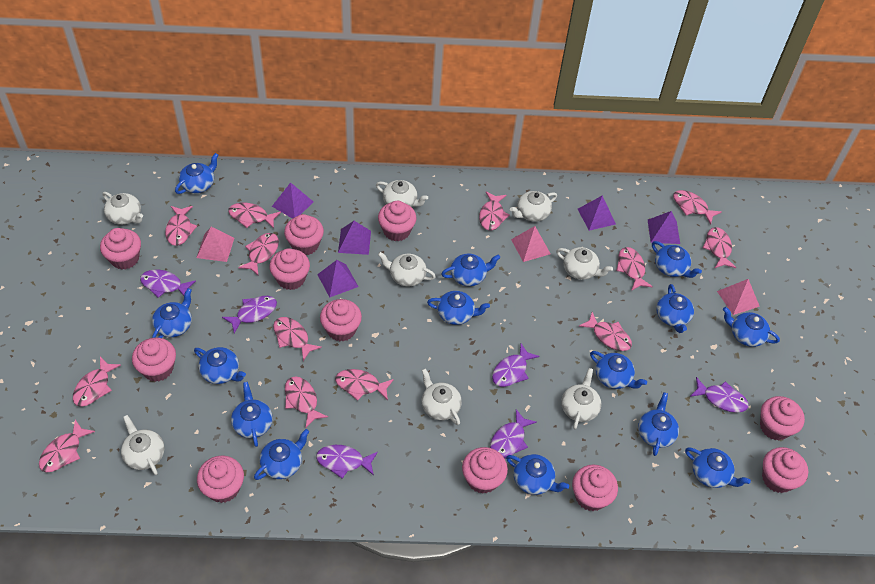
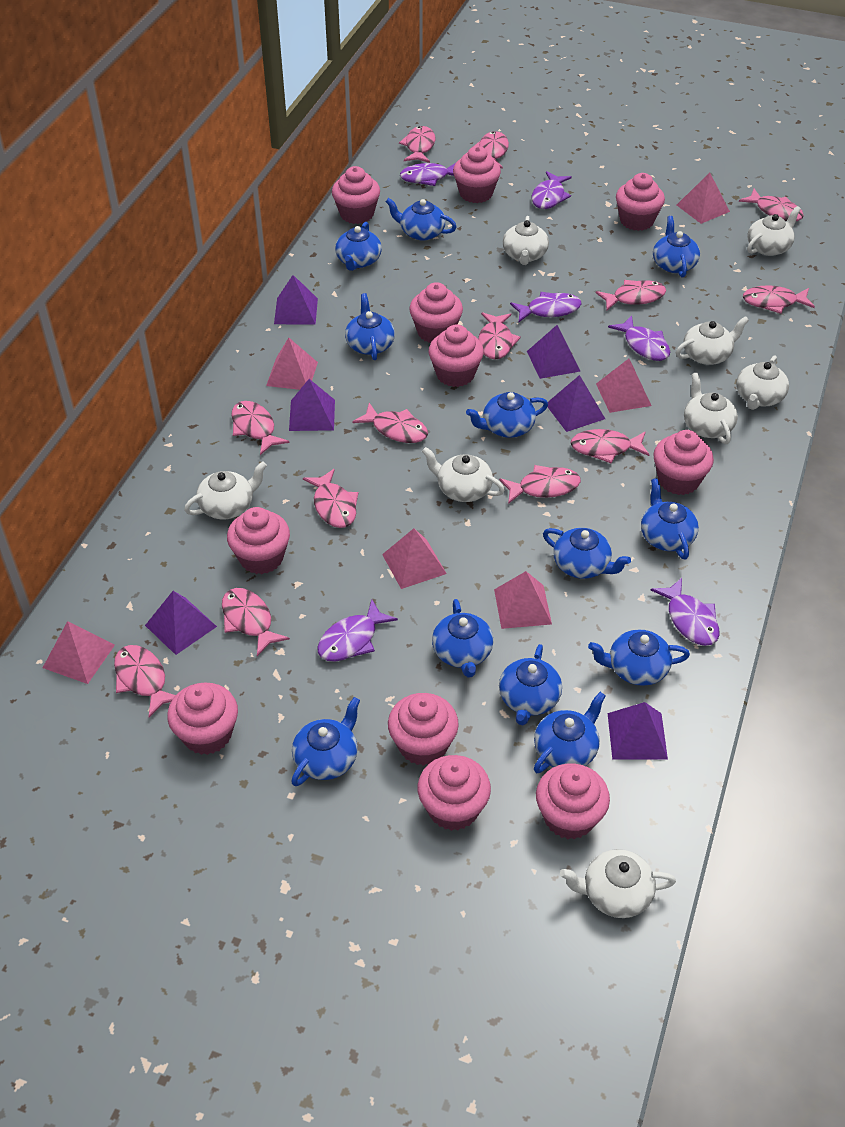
blue teapot: [152,288,192,338] [175,153,219,194] [194,347,246,384] [231,382,273,447] [254,429,309,480] [427,291,490,325] [441,253,501,286] [506,454,569,495] [590,351,647,389] [638,392,679,456] [652,241,702,278] [656,284,694,333] [685,447,751,488] [723,307,780,347] = 14 -> [292,697,360,786] [335,222,382,271] [345,293,395,360] [386,198,456,241] [432,599,493,678] [466,392,548,438] [499,644,562,725] [534,692,606,773] [543,528,631,579] [588,629,690,686] [641,478,699,559] [653,216,700,277] = 12
pink pyramid: [196,227,234,262] [511,226,551,262] [717,279,760,315] = 3 -> [43,621,115,684] [266,338,318,390] [382,528,447,589] [494,571,552,629] [596,359,651,413] [677,173,730,224] = 6
purple pyramid: [272,182,313,219] [317,260,359,297] [338,221,371,255] [578,196,616,231] [648,211,680,244] = 5 -> [145,591,217,655] [274,275,318,324] [289,379,335,431] [527,325,581,379] [547,375,605,432] [607,702,668,760] = 6

